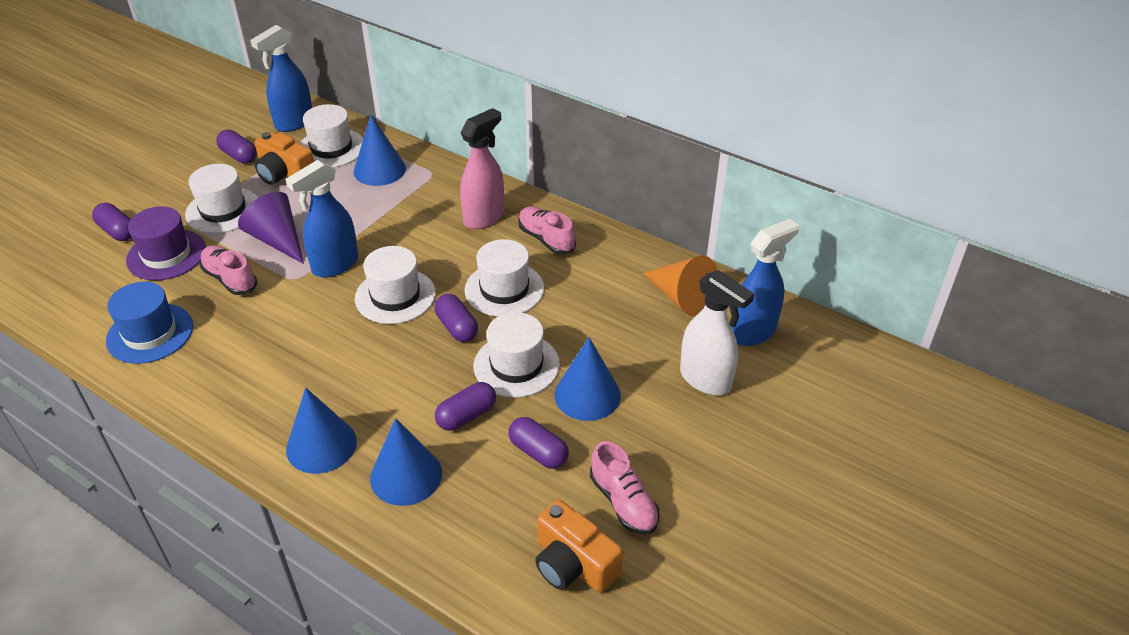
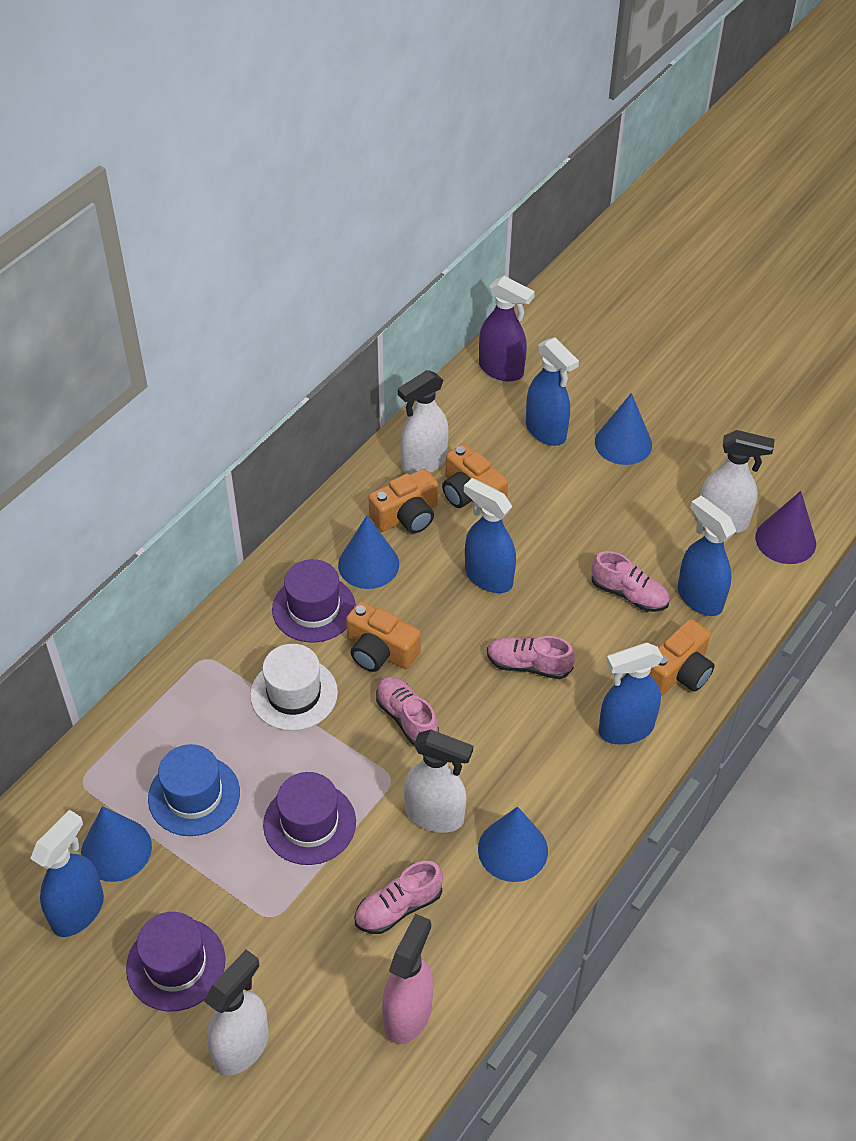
blue spray bottle: [250,25,312,132] [285,160,359,277] [732,219,799,346] = 3 -> [30,810,104,937] [464,478,516,593] [526,337,579,446] [598,643,663,745] [678,496,736,616] = 5
orange camera: [255,132,314,185] [535,500,623,593] = 2 -> [346,601,421,672] [369,469,438,533] [442,444,508,508] [650,619,715,695] = 4
orange cone: [643,255,717,316] = 1 -> none = 0
pink shoe: [200,245,257,295] [518,206,576,255] [590,441,660,535] = 3 -> [354,861,443,934] [376,676,439,746] [487,636,575,679] [591,551,670,612] = 4
purple capsule: [92,203,132,241] [216,130,257,164] [434,294,478,342] [435,382,496,431] [508,417,569,469] = 5 -> none = 0
purple hat: [126,206,206,281] = 1 -> [126,912,225,1012] [263,772,356,865] [272,559,356,643] = 3
purple spray bottle: none = 0 -> [479,276,535,381] = 1
white hat: [185,164,258,233] [299,104,363,168] [355,246,436,324] [465,239,544,317] [474,312,560,398] = 5 -> [250,644,338,731] = 1
white spray bottle: [680,270,754,395] = 1 -> [204,950,269,1076] [398,370,449,475] [404,730,473,833] [697,430,775,533] = 4

